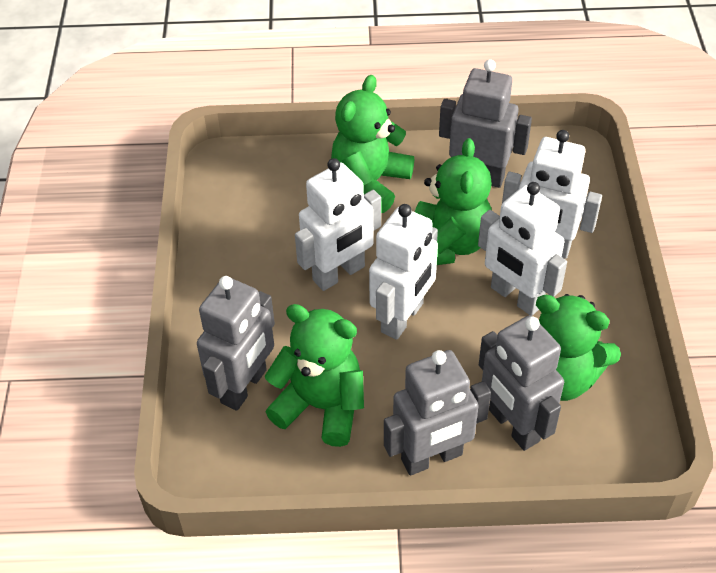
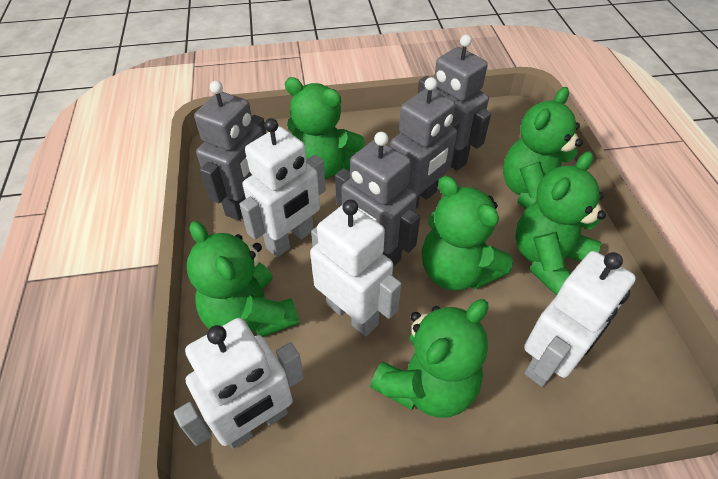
green teddy bear: [265,304,364,447] [331,75,414,213] [415,138,492,265] [536,294,621,401] = 4 -> [187,221,299,337] [285,77,365,180] [370,299,488,418] [422,176,513,291] [503,87,583,209] [515,151,606,296] = 6

